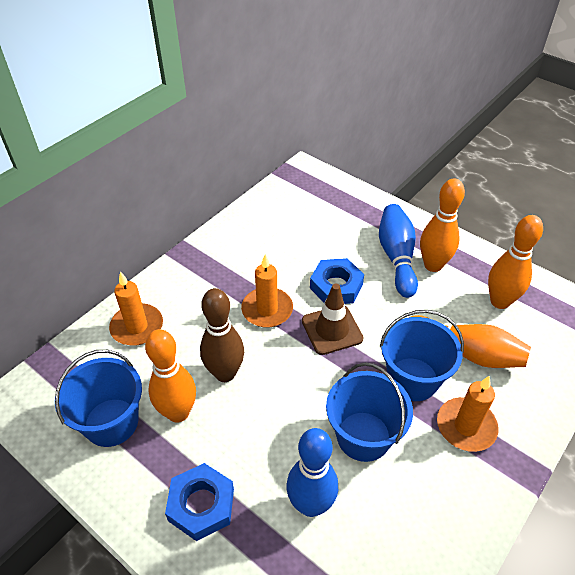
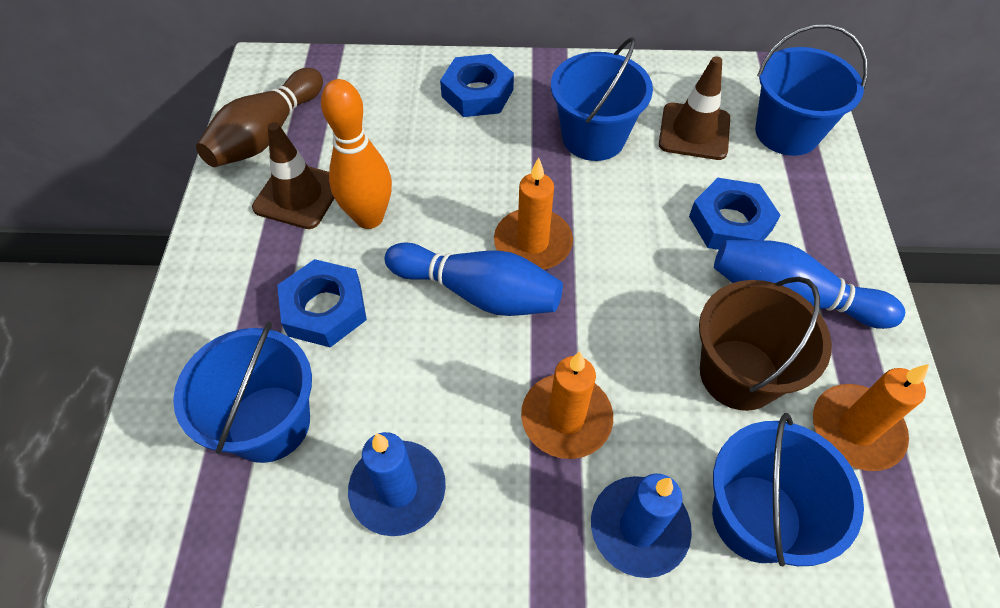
blue bucket: [55,350,142,447] [326,362,413,462] [380,310,464,401] = 3 -> [173,322,312,463] [551,37,653,161] [712,413,864,567] [755,24,868,156] = 4
blue candle: none = 0 -> [348,432,446,536] [591,473,692,578] = 2
blue nut: [165,463,234,541] [310,258,364,304] = 2 -> [277,259,367,347] [440,54,514,117] [689,178,780,250] = 3
brown bucket: none = 0 -> [699,277,832,411] = 1
brown traffic cone: [302,283,363,355] = 1 -> [252,122,334,229] [659,56,730,160] = 2
orange bowling pin: [145,329,196,423] [411,315,531,368] [420,179,465,272] [488,215,543,309] = 4 -> [321,79,392,229] = 1

